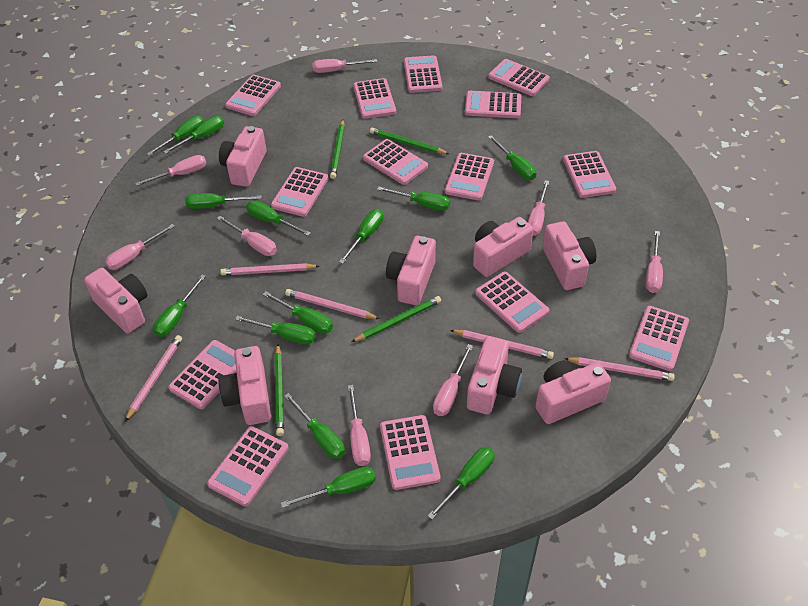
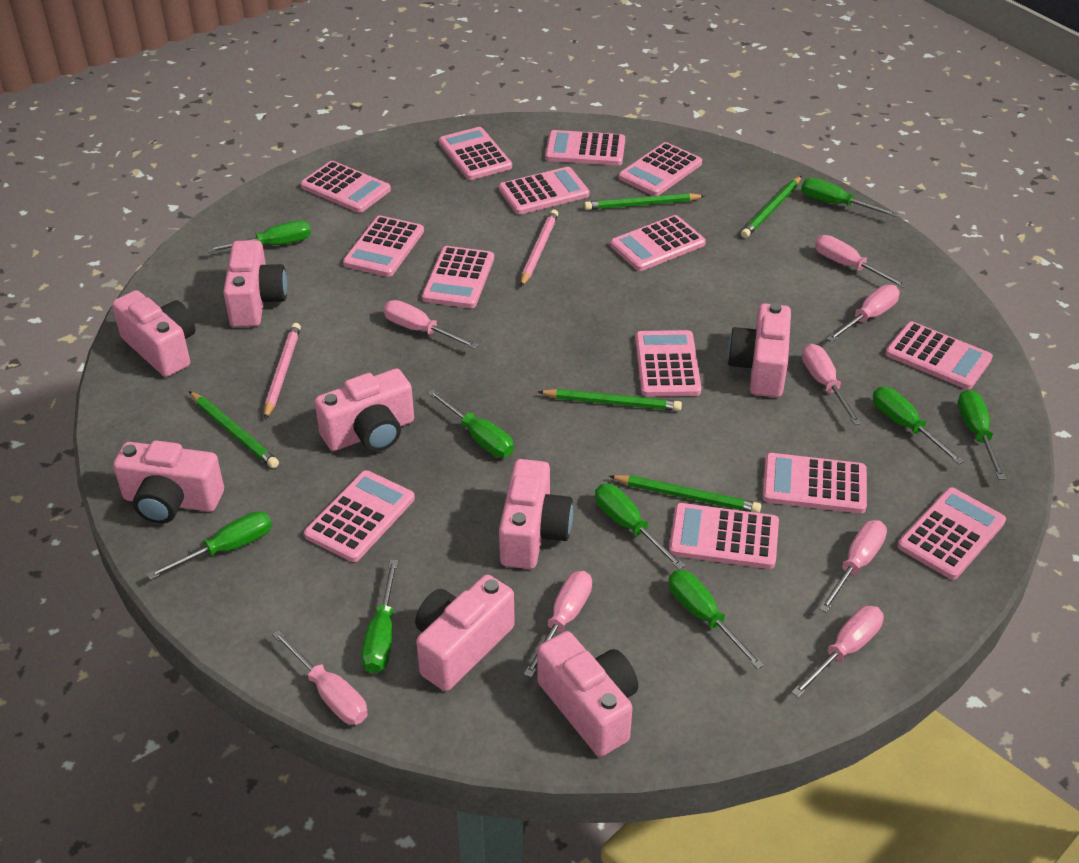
green pencil: [275,344,284,436] [330,120,345,179] [352,296,441,342] [370,128,449,154] = 4 -> [189,391,279,468] [538,389,682,411] [584,193,705,210] [609,475,761,513] [741,176,802,238] = 5
green screwdriver: [147,116,204,156] [153,274,206,337] [163,116,224,154] [185,193,262,209] [235,316,316,345] [246,201,311,236] [263,291,333,334] [281,467,376,508] [284,393,345,459] [339,209,383,264] [377,186,450,211] [428,447,495,520] [488,135,536,180] = 13 -> [147,511,272,580] [207,220,311,253] [361,560,398,673] [427,389,514,457] [595,484,685,569] [669,570,764,669] [801,178,898,217] [873,387,964,464] [958,389,1006,480] = 9
pink pencil: [125,335,182,422] [220,263,319,275] [285,289,380,319] [450,330,554,359] [564,357,675,381] = 5 -> [264,323,301,419] [521,210,558,287] = 2

